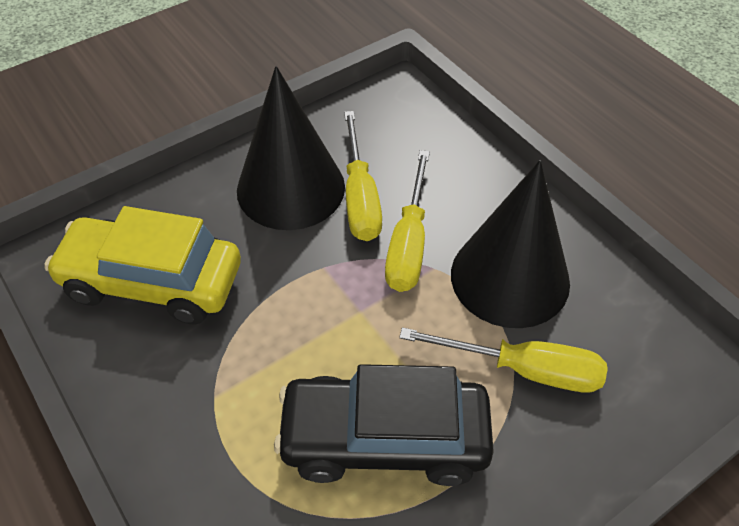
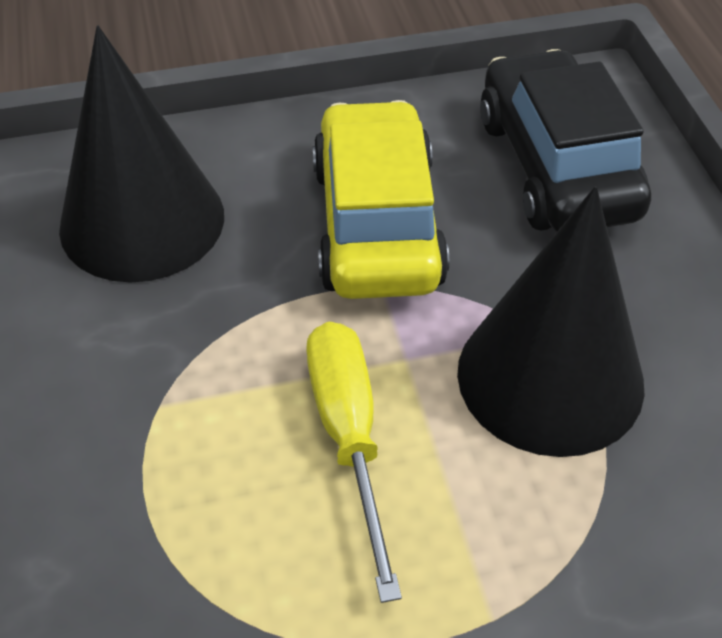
yellow screwdriver: [344,111,382,241] [385,150,430,292] [399,327,607,393] = 3 -> [306,322,402,603] = 1

